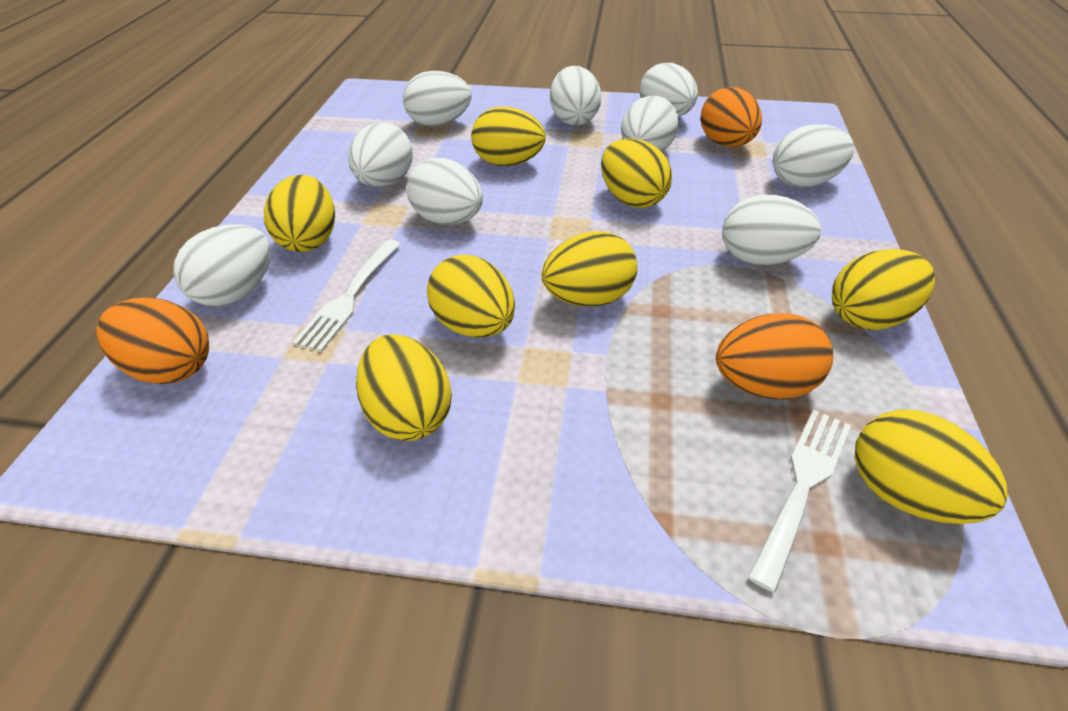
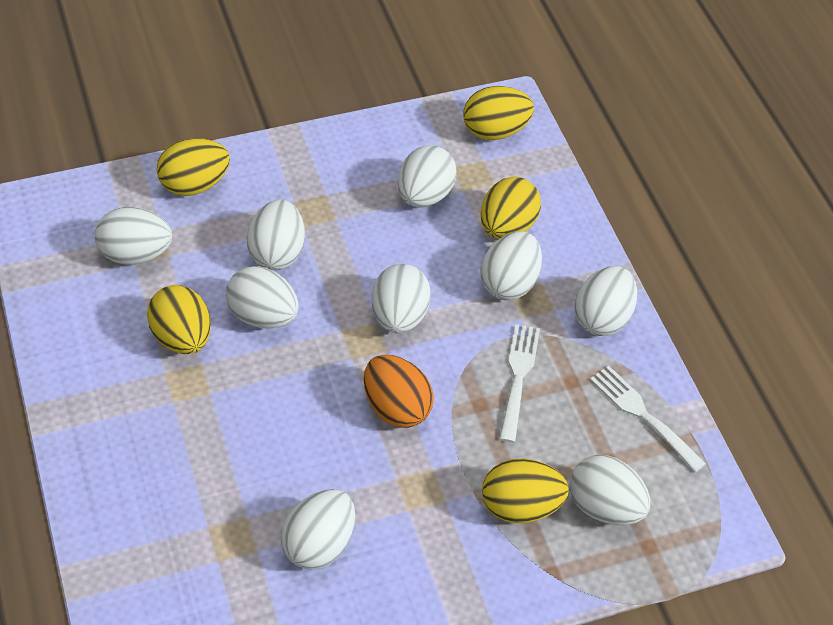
orange egg: [96,298,209,384] [701,87,762,147] [716,313,833,399] = 3 -> [364,355,434,428] = 1
yellow egg: [264,175,335,252] [356,335,452,441] [427,255,515,338] [471,107,546,166] [542,231,637,307] [601,138,672,208] [832,249,935,330] [855,410,1008,524] = 8 -> [147,285,211,354] [157,138,230,196] [463,86,534,140] [481,177,541,239] [482,459,569,523] = 5

